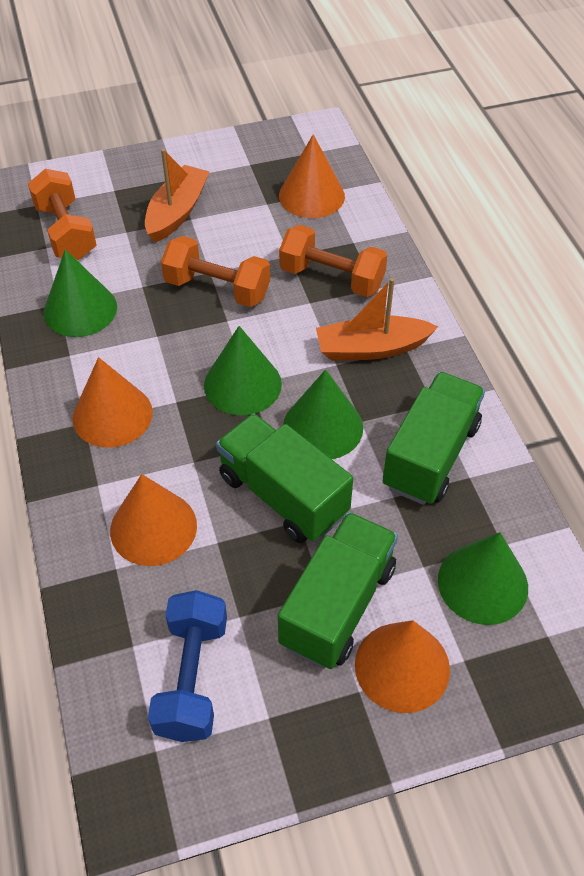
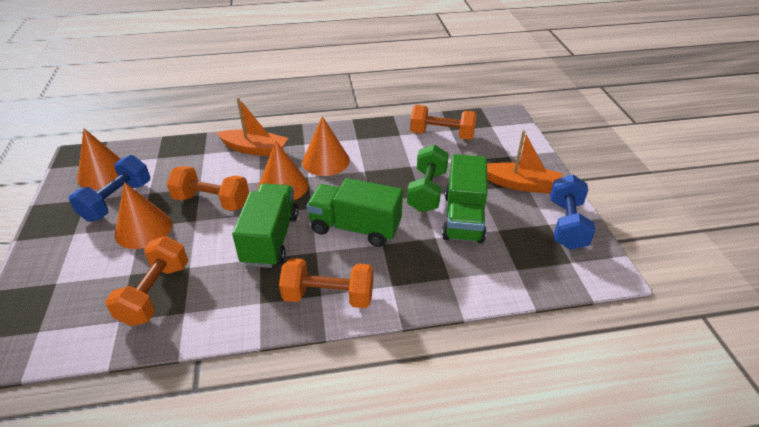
blue dumbbell: [148,590,227,742] = 1 -> [69,155,150,222] [550,175,596,250] = 2
green cone: [44,249,117,337] [204,326,282,415] [283,369,363,459] [438,532,528,625] = 4 -> none = 0
green dumbbell: none = 0 -> [407,145,449,212] = 1
orange dumbbell: [28,169,96,260] [161,236,270,307] [279,225,387,297] = 3 -> [105,236,188,326] [167,166,249,211] [279,258,373,308] [410,105,477,140] = 4

